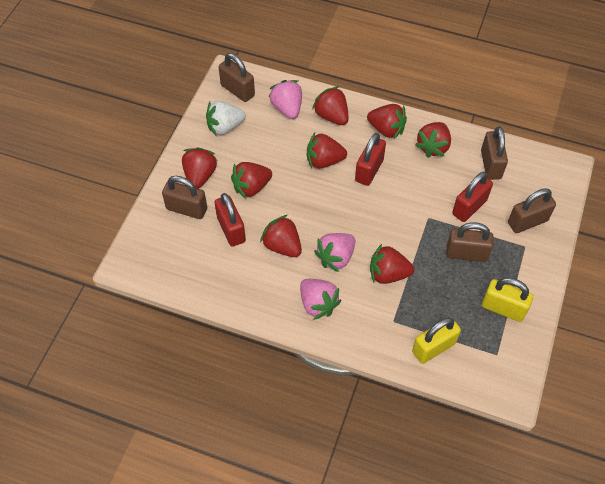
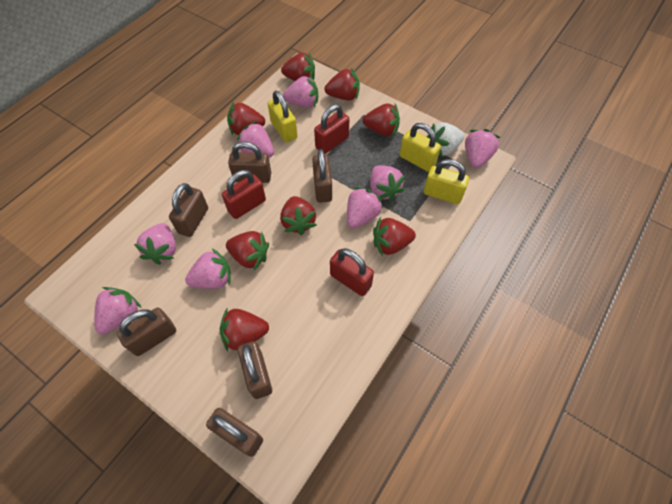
brown padlock: [162,176,207,219] [219,53,255,102] [446,222,494,262] [481,126,508,180] [508,188,556,233] = 5 -> [117,307,176,356] [169,183,208,237] [206,408,263,457] [228,142,271,183] [238,341,272,399] [312,149,332,203] = 6
pink strawberry: [269,80,302,119] [300,279,342,320] [314,233,356,272] = 3 -> [94,287,141,335] [134,223,176,265] [185,248,231,289] [237,121,274,158] [283,75,318,108] [347,187,383,229] [370,165,405,202] [465,129,501,168] = 8
yellow padlock: [412,317,461,364] [482,277,533,322] = 2 -> [268,91,298,143] [400,123,441,172] [424,159,469,204] = 3

